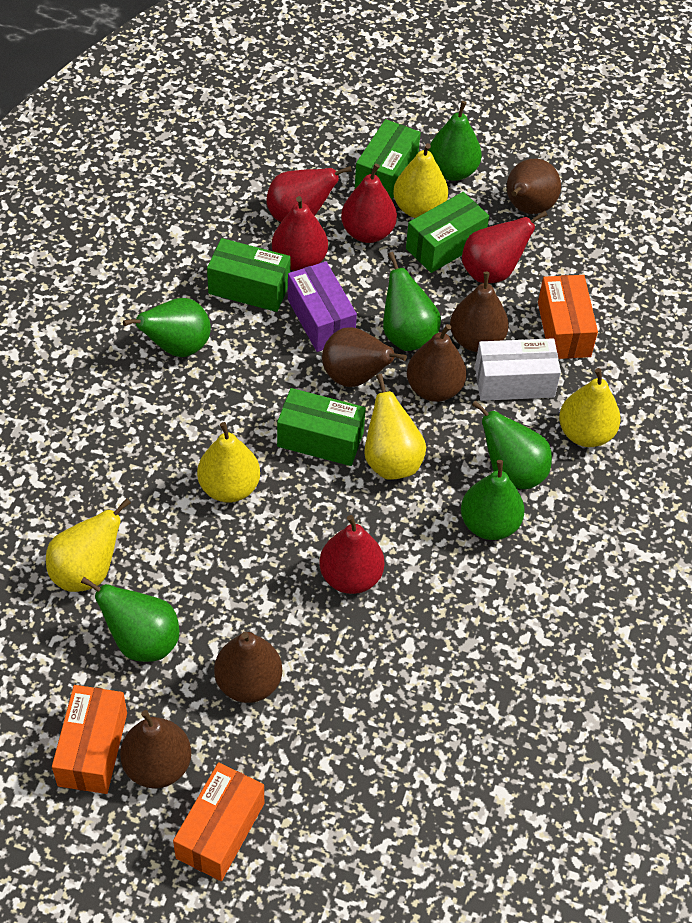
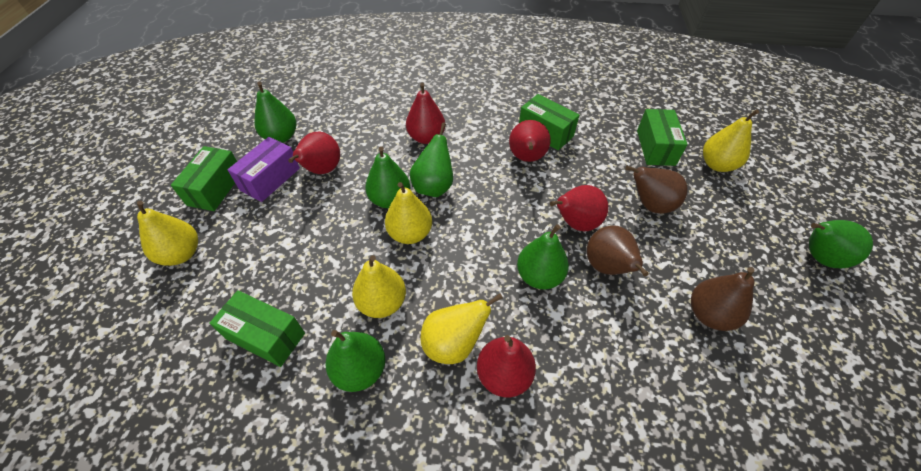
brown pear: [120,710,191,789] [214,632,282,703] [322,327,407,387] [407,324,467,402] [450,272,509,352] [507,159,561,214] = 6 -> [587,225,649,276] [625,166,688,214] [691,267,755,331] = 3
orange box: [52,685,127,794] [173,762,264,881] [538,275,598,359] = 3 -> none = 0
white box: [475,338,561,401] = 1 -> none = 0

